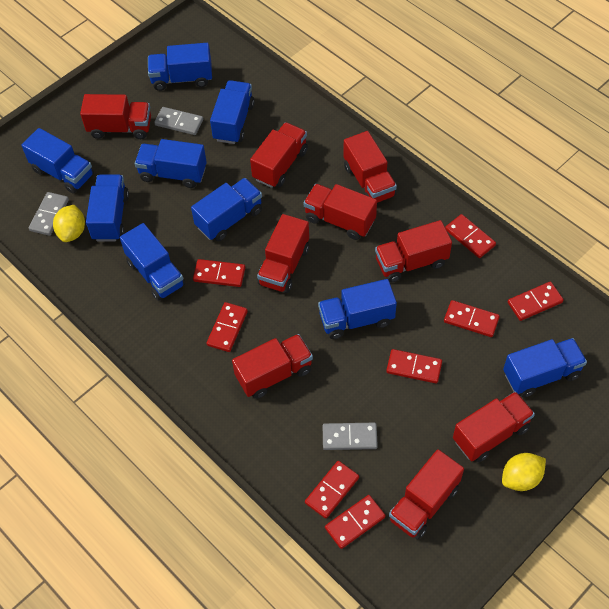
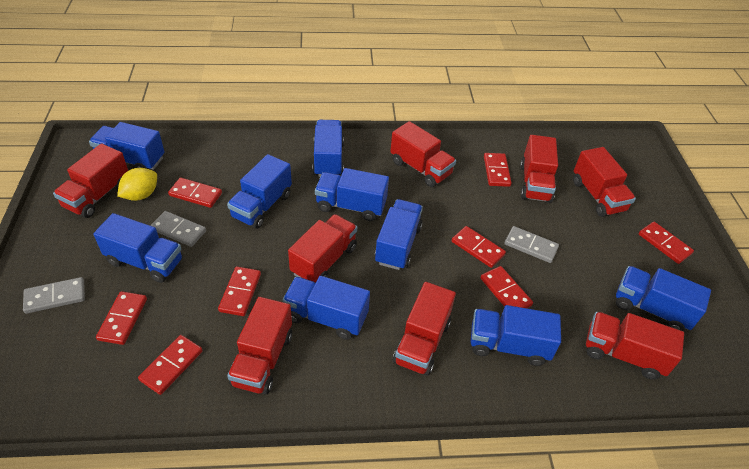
red truck: [80,94,151,139] [232,334,313,399] [250,122,308,188] [257,214,309,293] [304,184,377,240] [344,131,397,203] [375,220,452,282] [388,449,464,540] [453,391,535,462] = 9 -> [53,143,128,218] [227,297,292,395] [288,214,357,283] [390,121,456,187] [393,282,456,376] [520,135,558,203] [573,147,636,217] [586,312,684,380] = 8
yellow lemon: [53,205,85,242] [502,453,546,491] = 2 -> [117,168,157,201] = 1

